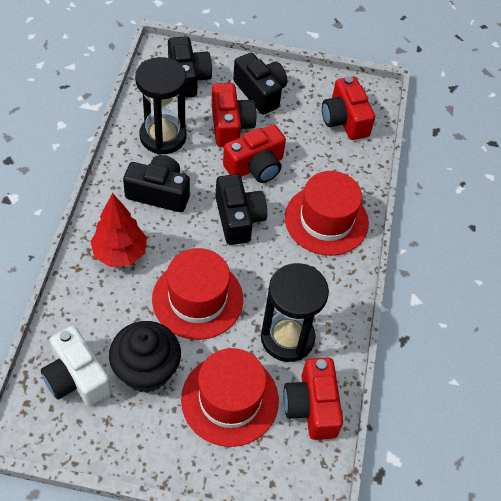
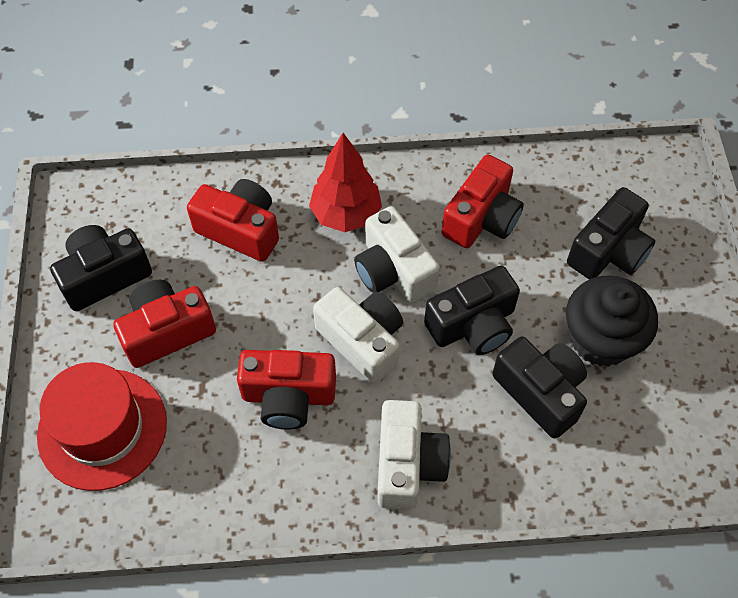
black hourglass: [135,57,187,155] [261,263,329,362] = 2 -> none = 0
red hat: [152,248,243,340] [181,348,279,447] [285,171,369,256] = 3 -> [37,362,167,491] = 1
white camera: [41,326,112,407] = 1 -> [313,287,403,384] [354,206,440,304] [377,400,451,510] = 3

